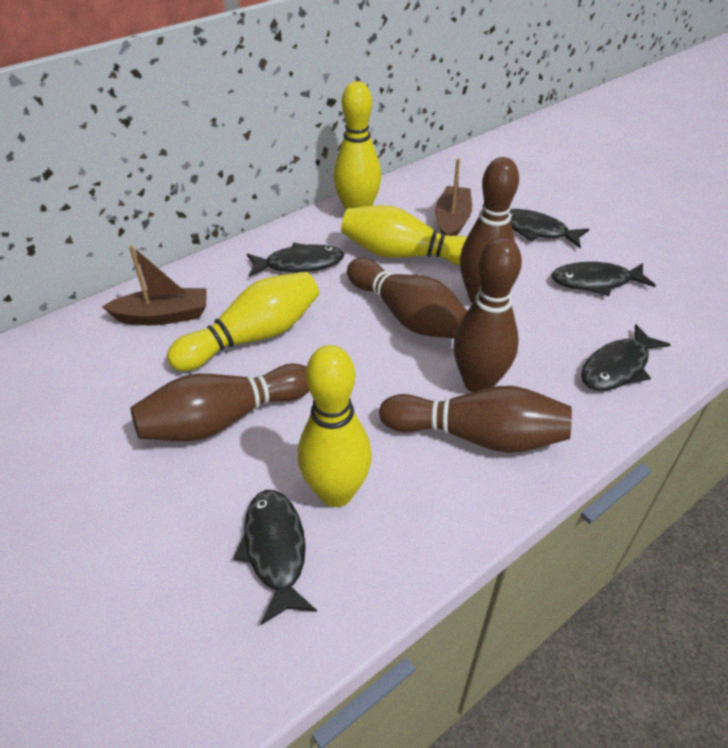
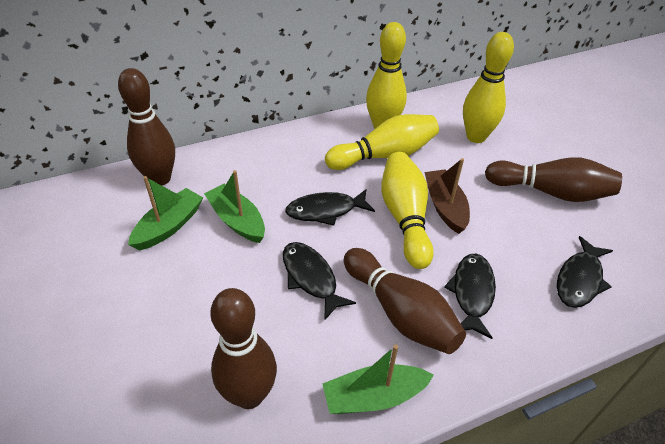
black fish: [233,490,317,625] [247,243,344,277] [509,209,589,248] [551,262,656,296] [581,324,671,391] = 5 -> [283,242,356,321] [285,189,375,225] [444,254,496,339] [557,236,613,308] = 4
brown boat: [102,245,207,325] [435,159,472,236] = 2 -> [425,158,470,234] = 1
brown bowling pin: [130,364,310,441] [347,258,467,339] [379,386,572,453] [454,237,522,392] [460,157,519,303] = 5 -> [118,68,175,186] [210,288,277,409] [344,248,466,354] [485,157,622,202] = 4
green boat: none = 0 -> [128,176,203,251] [204,170,265,243] [322,344,434,414] = 3

